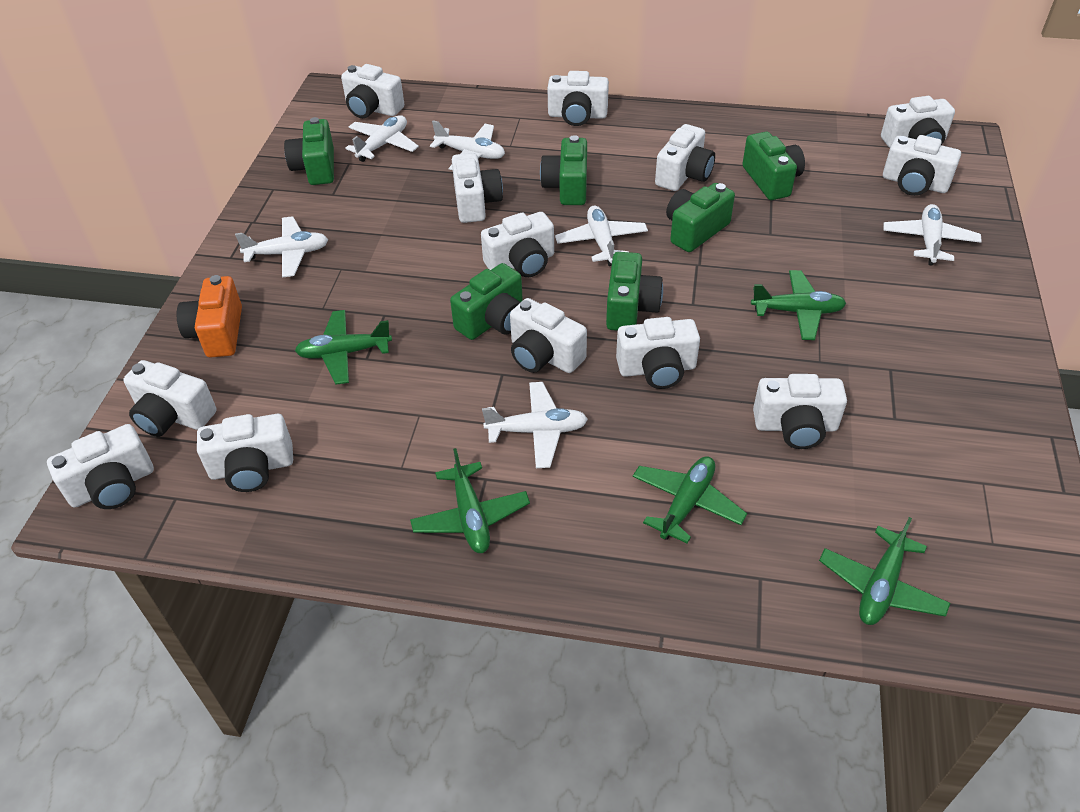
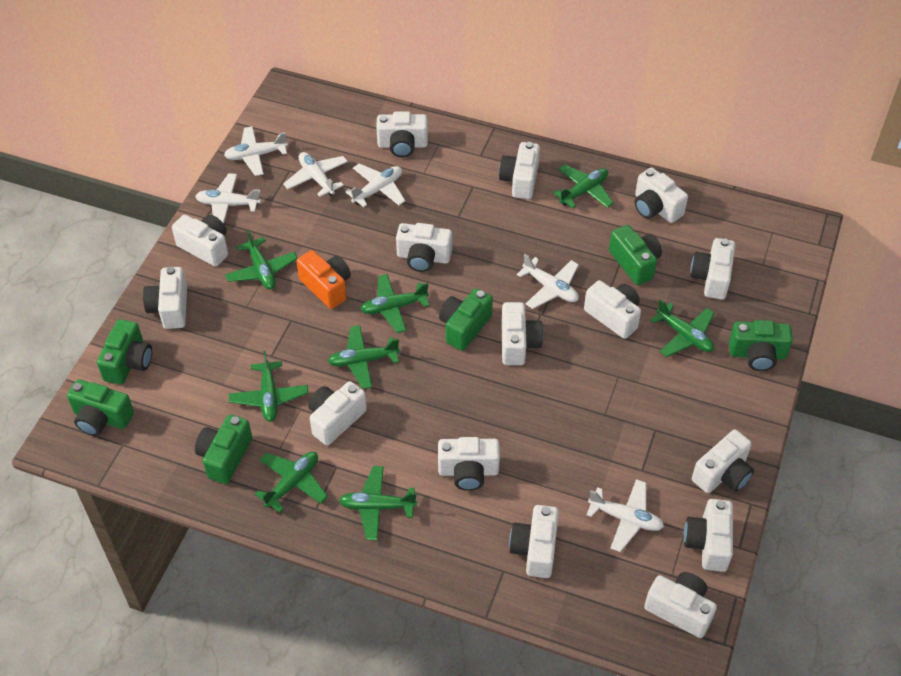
green plane: [295,310,392,385] [410,448,530,553] [633,456,747,544] [751,270,846,340] [819,517,950,625] = 5 -> [225,229,298,290] [229,351,308,422] [255,452,328,513] [328,325,400,389] [339,466,417,540] [360,274,430,333] [553,164,614,209] [651,299,714,357] = 8
white camera: [47,424,154,509] [123,360,217,437] [197,414,293,492] [341,64,404,118] [452,153,503,223] [481,212,554,277] [510,298,587,373] [548,71,609,126] [616,317,700,389] [655,124,715,191] [753,374,847,449] [881,96,955,148] [883,135,961,196] = 13 -> [143,267,187,329] [172,215,228,267] [308,381,367,445] [376,111,428,158] [396,223,452,272] [438,437,500,491] [499,142,540,199] [501,302,543,365] [509,505,559,578] [584,280,641,339] [635,167,688,223] [644,572,717,638] [684,499,733,572] [690,238,735,300] [692,429,754,493] = 15

